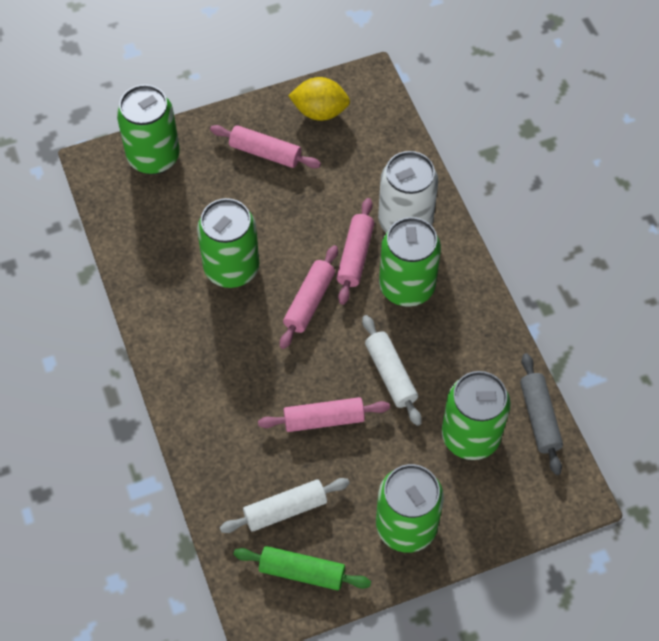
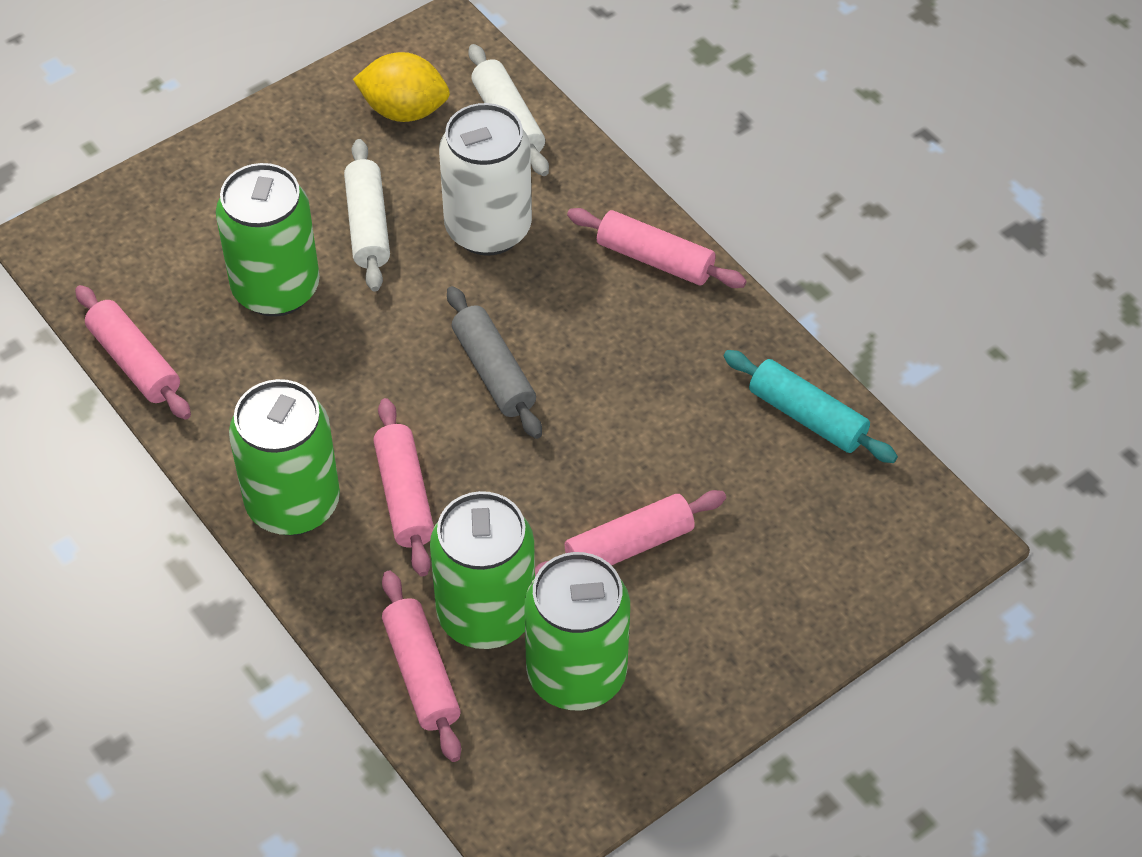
green can: [117,84,180,175] [197,198,259,288] [376,464,444,553] [379,217,441,307] [442,371,510,460] = 5 -> [216,163,320,317] [229,379,340,536] [430,491,535,649] [524,552,630,710] = 4
green rolling pin: [233,546,371,590] = 1 -> none = 0
pink rolling pin: [210,125,321,168] [258,397,390,432] [280,245,338,349] [336,198,375,305] = 4 -> [75,285,191,420] [373,398,434,576] [382,571,461,762] [535,490,726,577] [567,208,747,288] = 5
turquoise rolling pin: none = 0 -> [723,350,898,463] = 1

